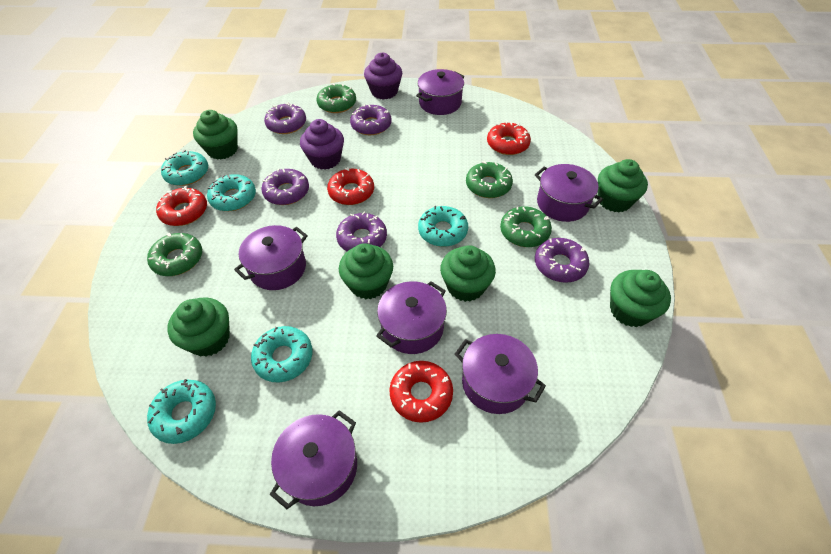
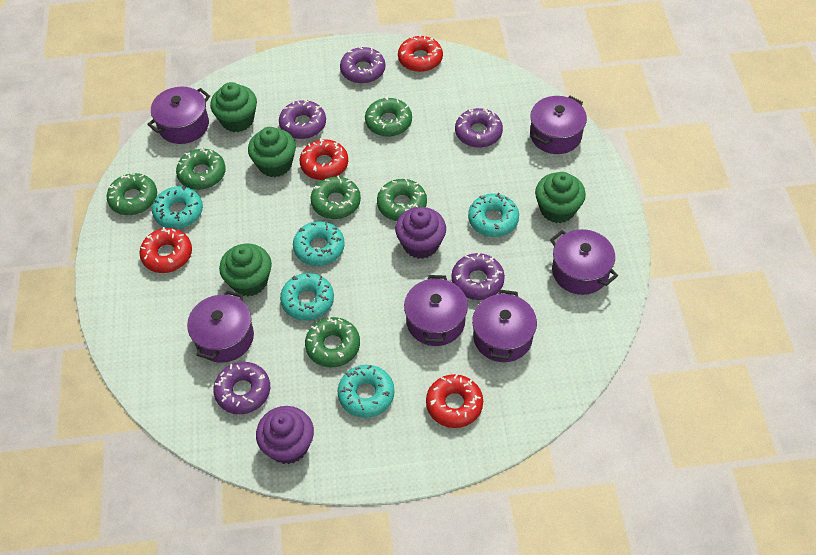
green cupcake: [167,297,230,357] [193,110,238,160] [339,243,393,299] [440,245,496,302] [598,159,648,212] [610,270,671,327] = 6 -> [210,82,257,132] [219,244,272,296] [248,127,296,177] [535,172,586,223] = 4
green donut: [147,233,202,276] [316,83,356,113] [466,161,513,198] [500,206,552,247] = 4 -> [107,173,157,215] [176,147,226,190] [305,317,360,367] [311,175,361,219] [365,96,412,137] [377,178,427,221] = 6

